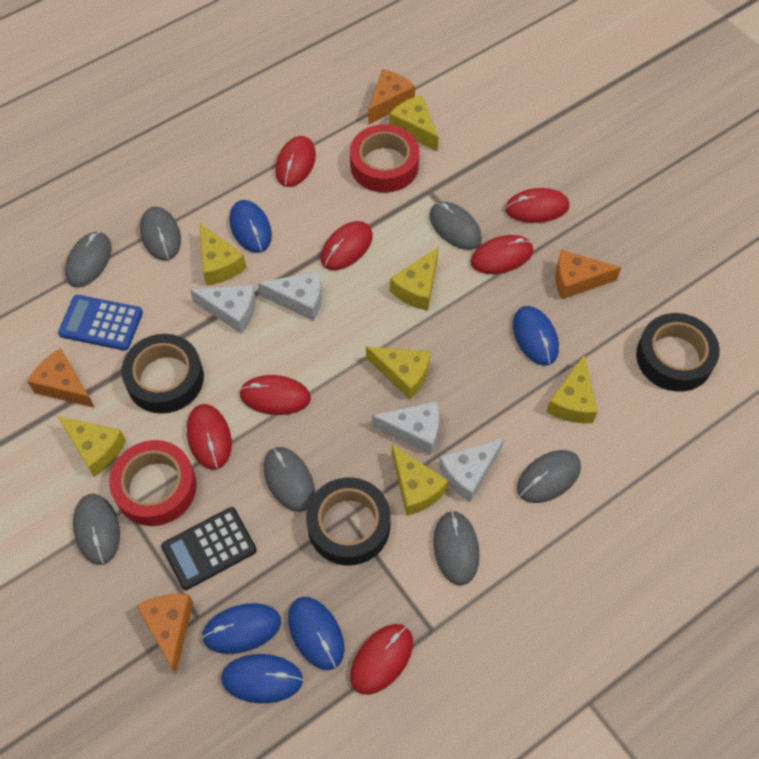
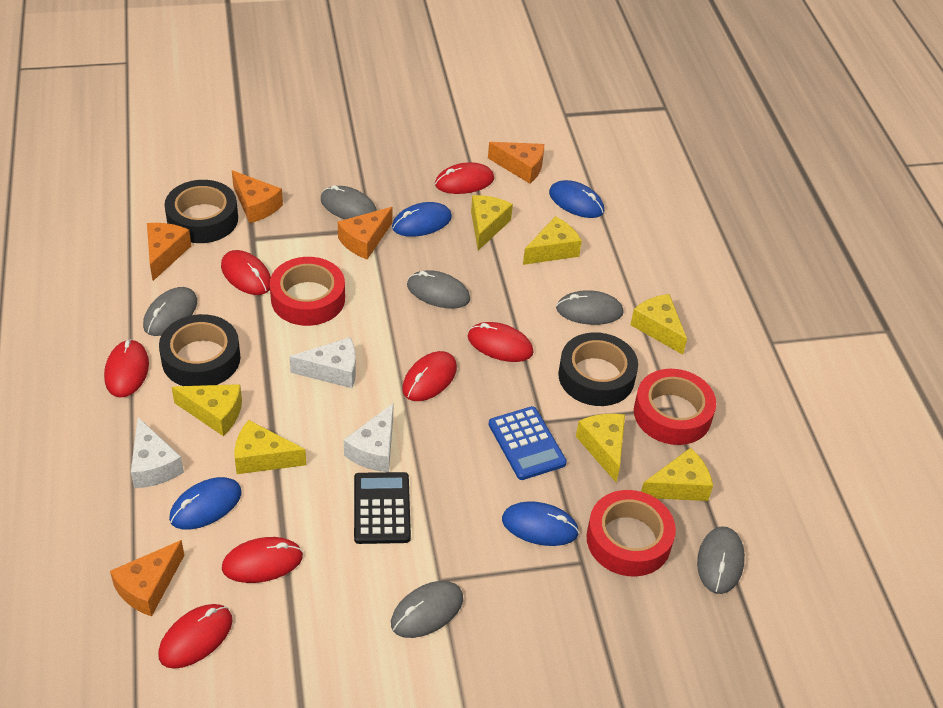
blue mouse: [201,603,281,654] [221,654,303,703] [229,200,272,253] [288,597,345,670] [513,306,559,366] = 5 -> [169,477,242,529] [392,202,452,237] [502,501,579,546] [549,180,604,218] = 4
grey mouse: [65,232,112,288] [73,494,120,565] [140,207,181,261] [264,447,315,512] [429,202,482,250] [433,510,480,586] [517,450,581,503] = 7 -> [143,287,197,336] [321,185,377,220] [391,581,463,638] [407,270,470,309] [556,290,624,325] [697,527,745,594] = 6
orange cheese: [28,348,95,408] [137,594,193,673] [368,69,415,125] [555,250,621,299] = 4 -> [110,540,184,617] [147,223,191,281] [232,170,283,223] [338,207,393,259] [488,142,544,184] = 5
red tape: [109,440,197,526] [350,124,419,193] = 2 -> [270,257,345,326] [586,490,676,577] [634,369,716,445] = 3
white cheese: [190,284,256,334] [258,271,322,321] [372,401,439,455] [439,438,504,502] = 4 -> [131,417,184,488] [289,337,356,388] [344,403,393,472] = 3

